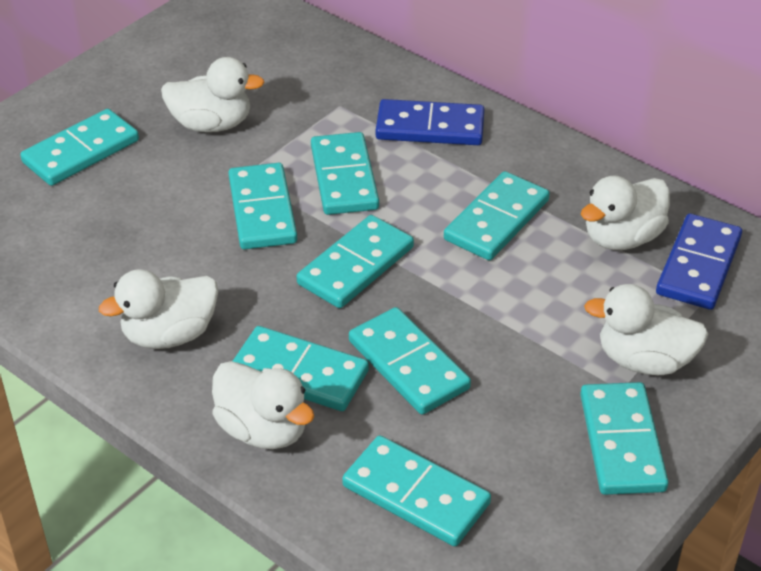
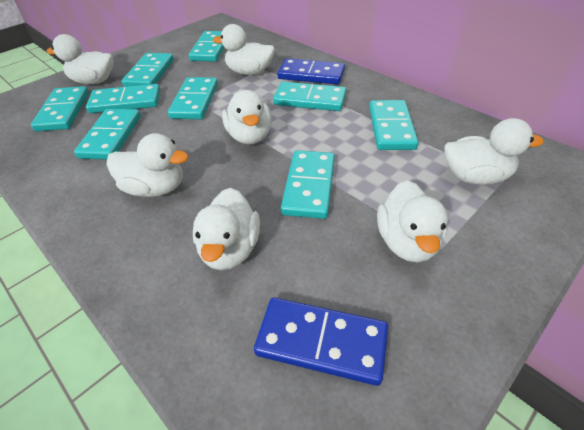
white duck: [99,270,218,349] [161,57,265,132] [212,361,314,449] [581,175,670,250] [584,284,709,375] = 5 -> [47,34,113,84] [106,133,188,197] [193,188,260,270] [213,24,275,75] [222,90,272,144] [377,180,448,262] [444,118,544,185] = 7

